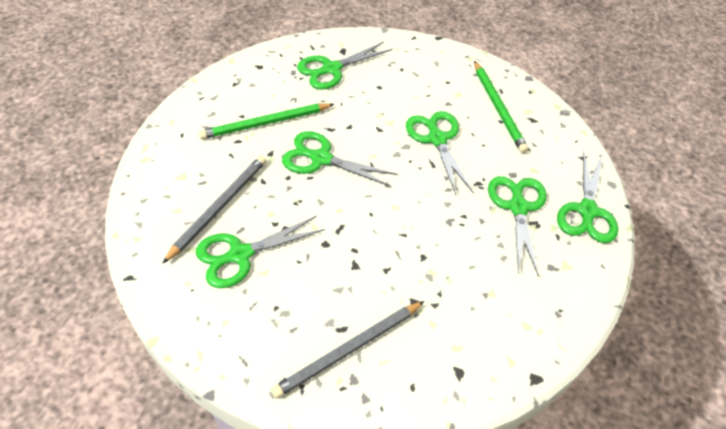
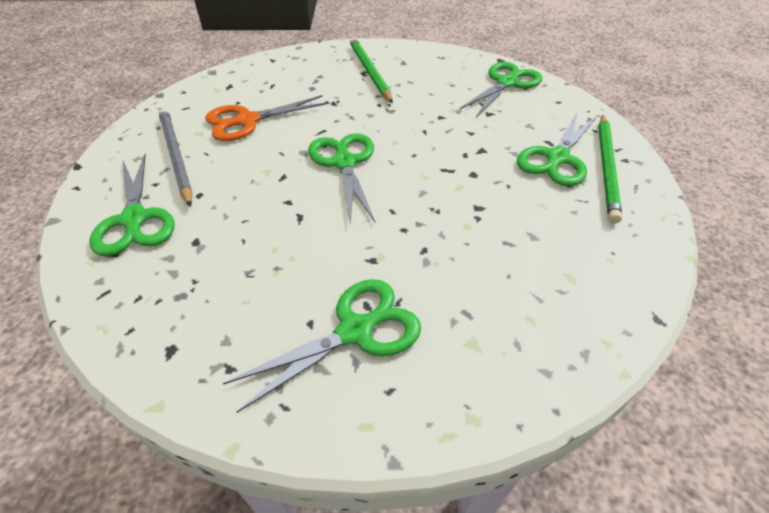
green scissors: [196,216,325,288] [282,131,398,187] [297,42,393,90] [406,111,474,195] [488,176,546,277] [557,151,618,243] = 6 -> [90,154,175,256] [223,279,421,413] [308,133,375,226] [460,62,543,117] [517,113,597,186] = 5
grey pencil: [162,156,266,264] [271,301,424,399] = 2 -> [159,109,193,207] = 1
orange scissors: none = 0 -> [205,95,329,141] = 1

